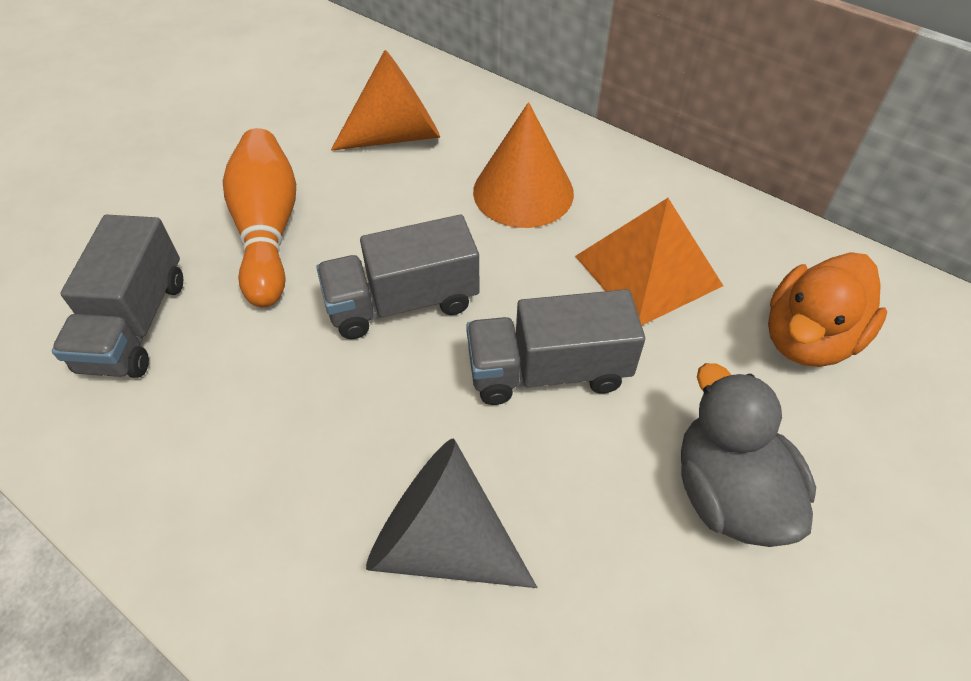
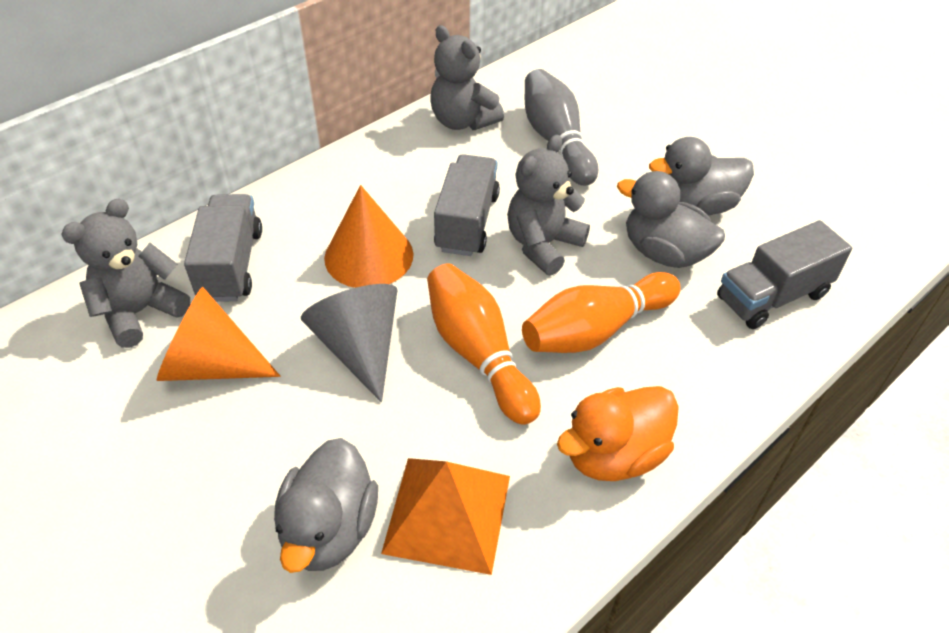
grey bowling pin: none = 0 -> [525,69,598,186] = 1
grey duck: [681,363,816,547] = 1 -> [274,438,378,573] [617,171,725,268] [649,137,754,215] = 3
grey teddy bear: none = 0 -> [61,198,190,348] [430,25,504,130] [507,135,590,276] = 3
orange bowling pin: [223,128,296,307] = 1 -> [427,263,541,425] [522,272,681,353] = 2

